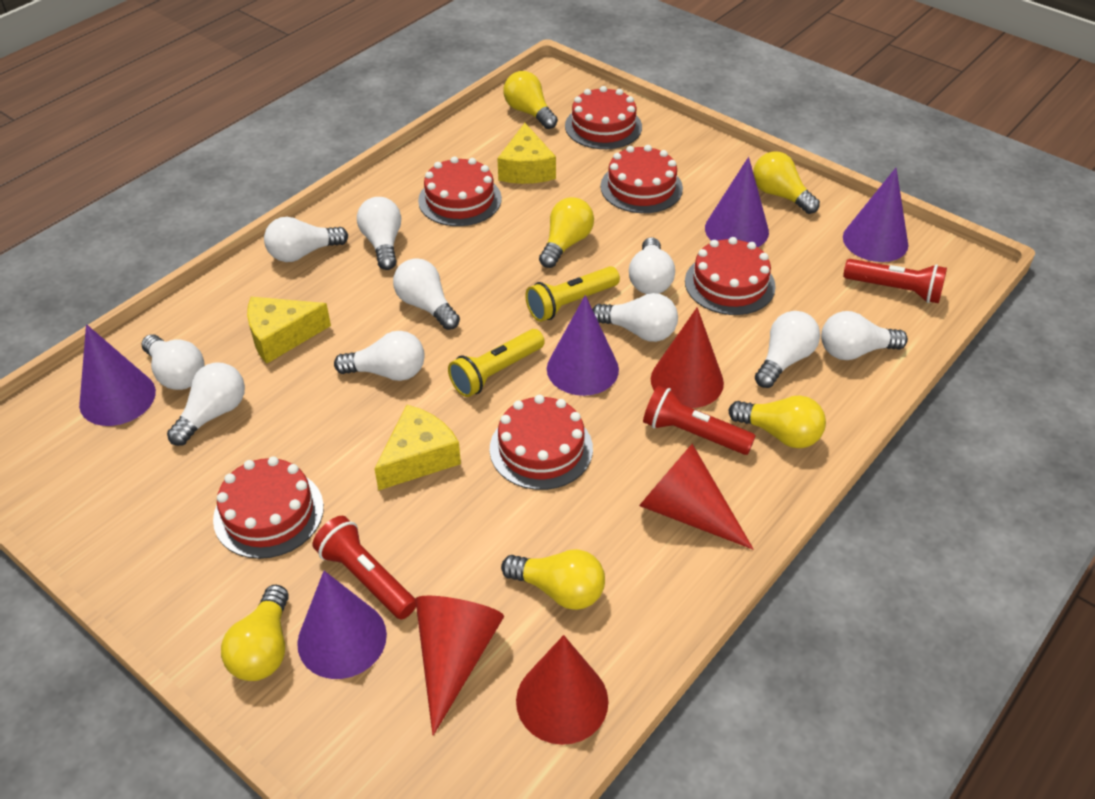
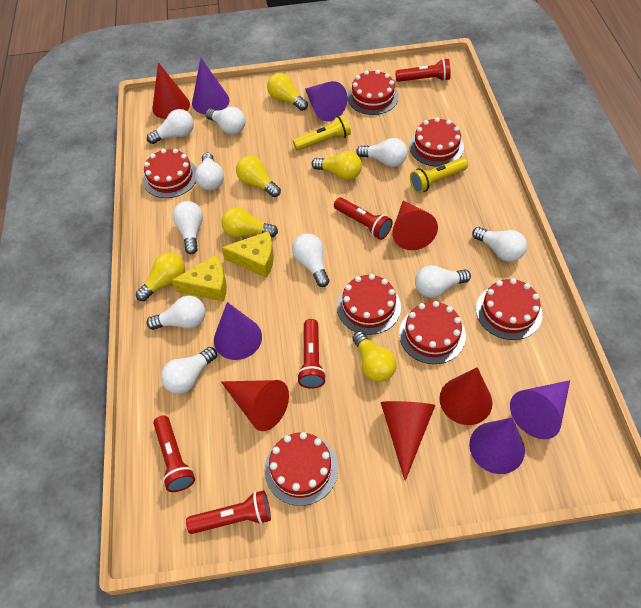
red cake: [213,456,324,559] [418,156,502,226] [490,395,593,490] [565,86,642,149] [600,145,683,213] [685,237,776,315] = 6 -> [143,149,197,198] [265,432,338,506] [337,274,401,335] [347,70,399,115] [399,301,466,364] [409,117,464,167] [476,278,542,340] = 7
red cone: [415,596,504,736] [516,635,608,745] [639,444,753,549] [651,307,724,408] = 4 -> [152,62,190,119] [221,380,289,431] [381,401,435,481] [392,201,438,250] [439,367,492,425] = 5
red flashlight: [313,516,416,620] [643,386,755,455] [843,259,947,303] = 3 -> [153,415,195,492] [186,490,271,534] [297,319,326,389] [334,197,393,240] [395,59,451,82] = 5
yellow cheese: [247,297,331,364] [374,405,461,491] [497,123,556,184] = 3 -> [171,255,227,302] [221,231,274,278] = 2

